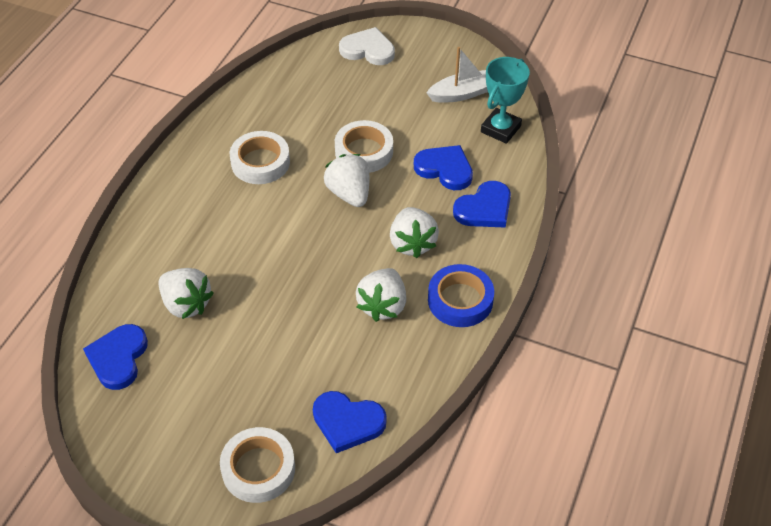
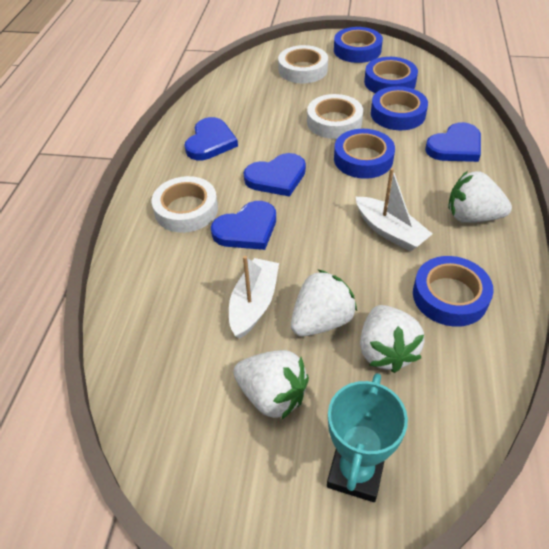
blue tape: [428,264,494,327] = 1 -> [334,27,383,63] [334,129,395,179] [364,57,418,93] [371,86,428,130] [413,256,494,327] = 5
white boat: [426,47,488,103] = 1 -> [229,256,279,339] [356,168,432,251] = 2
white heart: [339,27,395,65] = 1 -> none = 0

